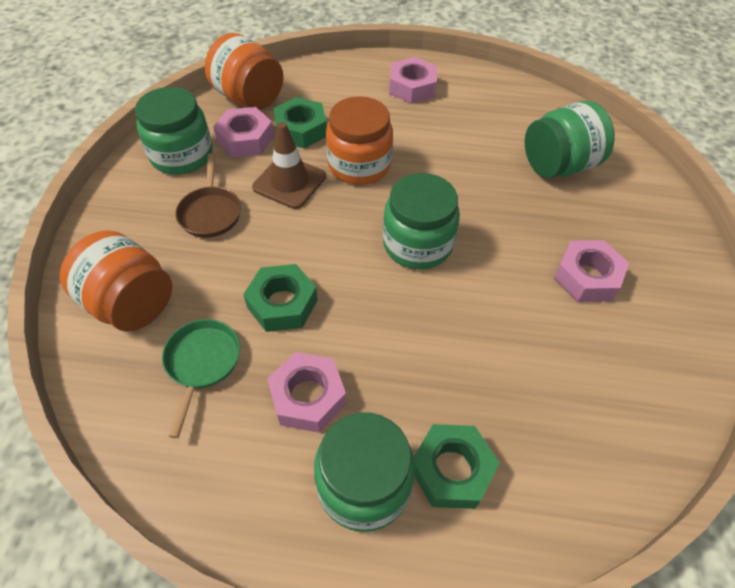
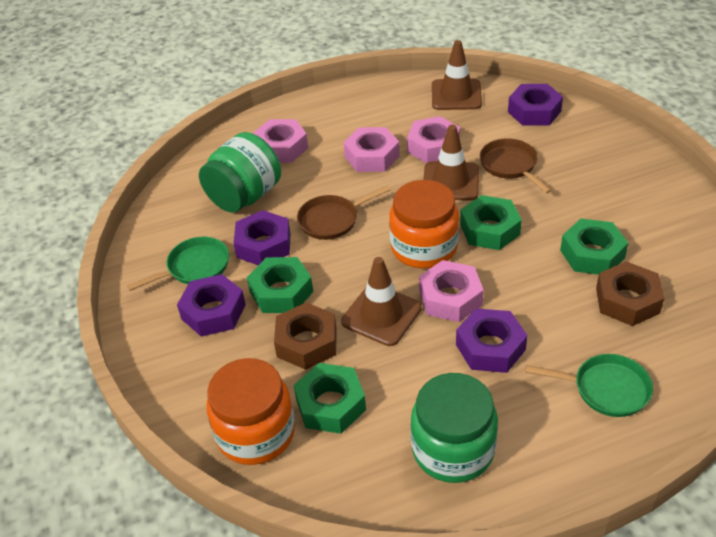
brown nut: none = 0 -> [274,303,337,370] [596,261,665,326] = 2
brown pan: [176,153,241,238] = 1 -> [297,185,391,240] [480,138,552,193] = 2
brown traffic cone: [252,122,326,209] = 1 -> [341,257,422,346] [423,125,479,201] [432,40,482,110] = 3
green jar: [135,87,212,175] [314,413,415,532] [383,173,460,269] [525,101,615,178] = 4 -> [199,132,281,213] [411,373,498,483] = 2
green nut: [243,264,318,332] [274,97,327,149] [414,424,500,509] = 3 -> [247,257,313,313] [294,363,366,434] [460,195,522,250] [560,219,628,275] = 4
green pan: [162,319,240,438] = 1 -> [127,237,229,291] [525,354,653,417] = 2
orange jar: [60,230,172,332] [205,33,283,110] [326,96,393,185] = 3 -> [207,358,295,465] [389,180,459,268] = 2
purple nut: none = 0 -> [177,274,246,336] [234,210,290,265] [456,308,528,373] [508,84,563,126] = 4

